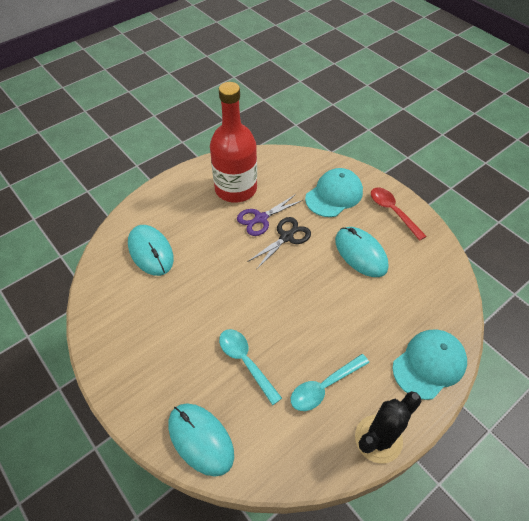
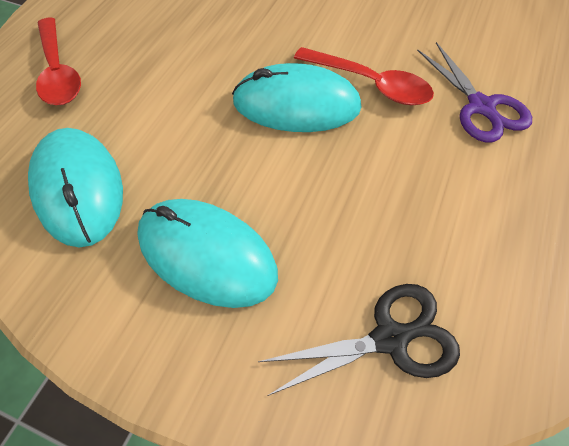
black cactus: [355,391,421,463] = 1 -> none = 0
red bottle: [210,82,257,203] = 1 -> none = 0
red spoon: [371,187,427,241] = 1 -> [36,18,81,105] [294,47,434,105] = 2
turquoise cap: [305,168,363,217] [392,329,467,400] = 2 -> none = 0
turquoise spoon: [219,329,282,405] [291,354,369,411] = 2 -> none = 0

